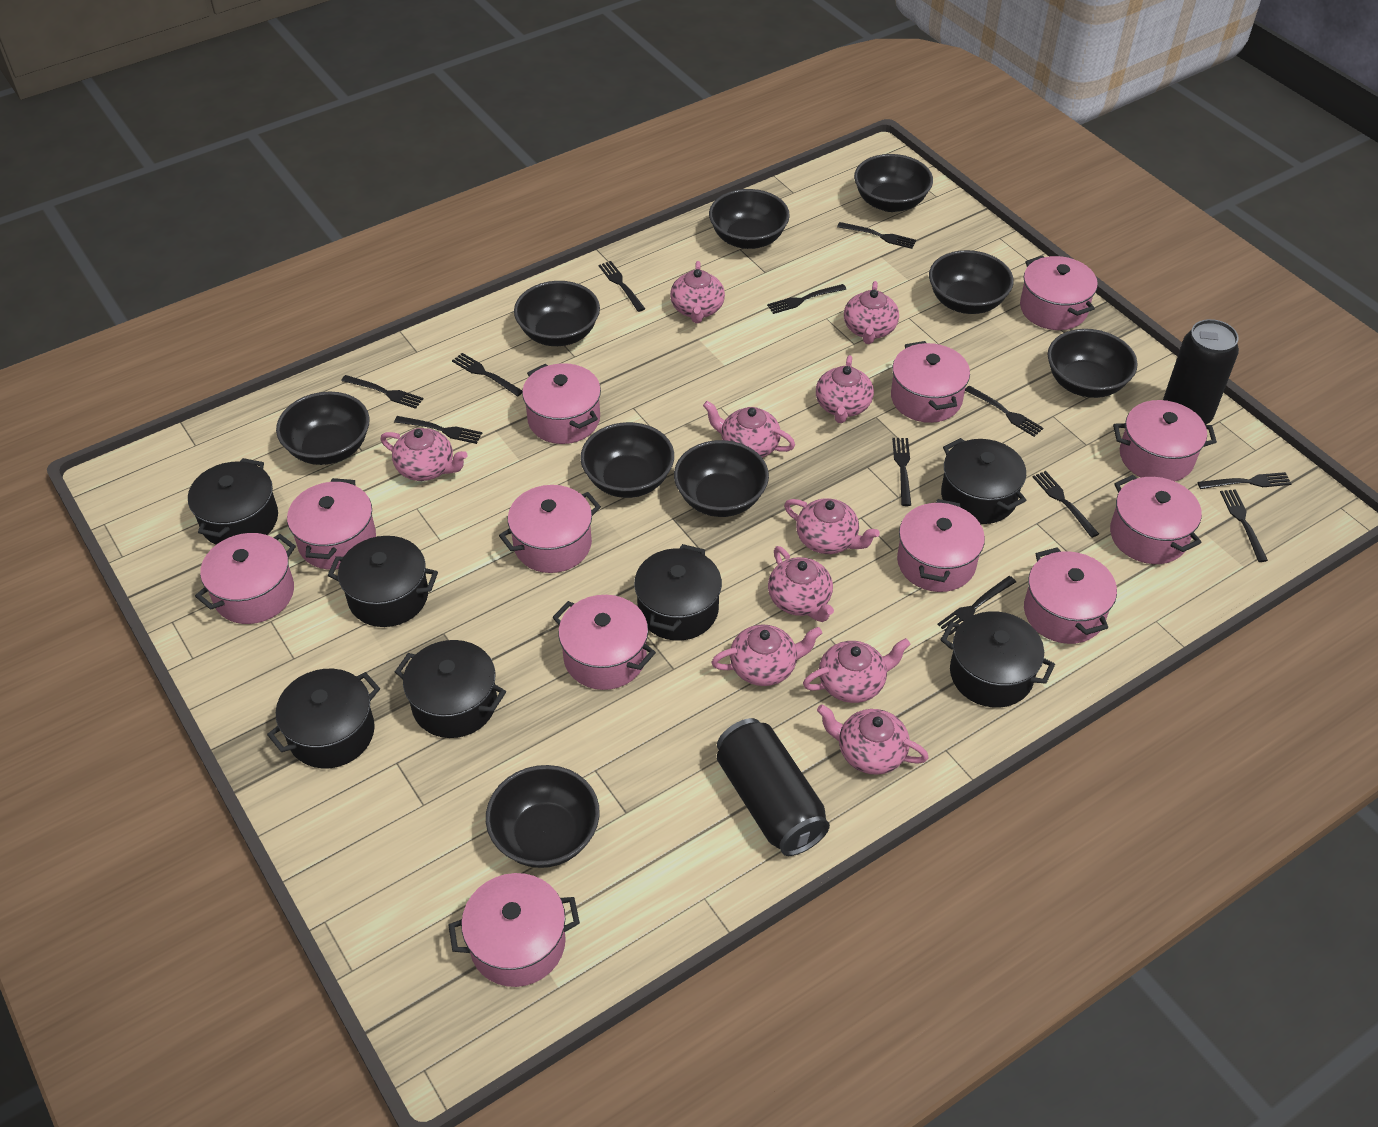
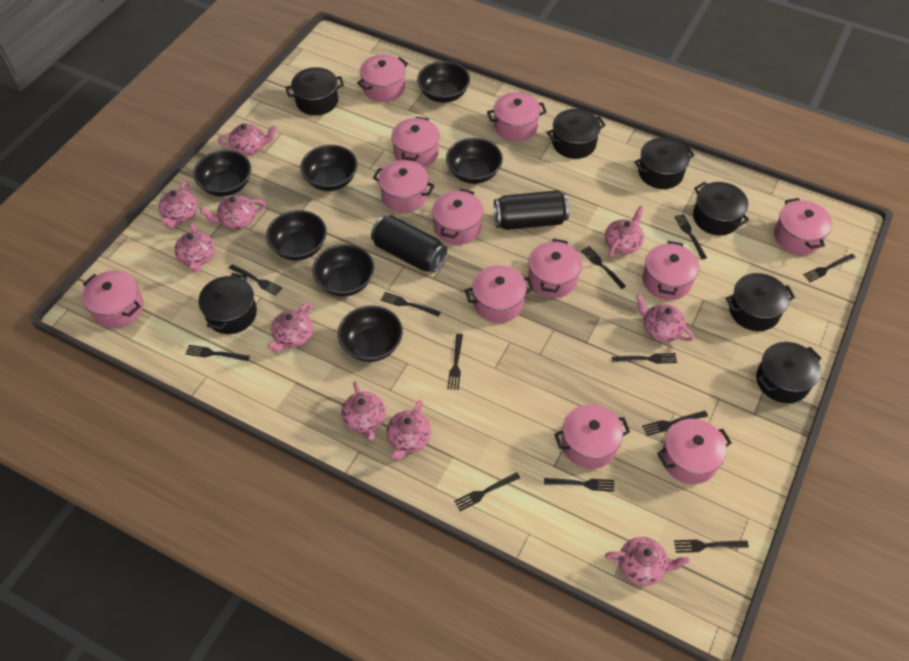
black bowl: [276,391,370,465] [486,765,600,868] [514,281,600,346] [580,422,674,498] [674,440,769,517] [709,189,790,249] [854,154,933,212] [929,250,1014,314] [1048,329,1138,398] = 9 -> [193,150,251,197] [266,210,327,261] [300,145,358,191] [312,244,374,297] [338,306,403,362] [417,61,470,103] [446,138,503,184] = 7

